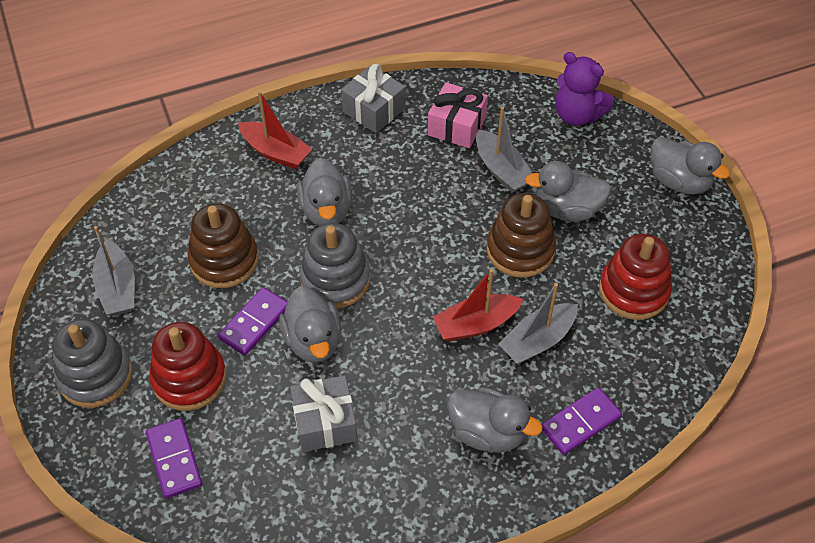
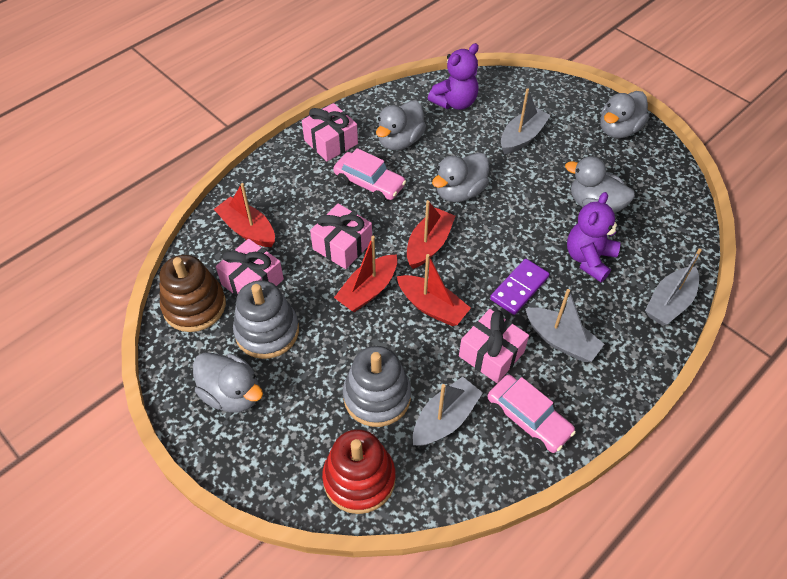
brown stacking toy: [188,203,259,288] [487,193,556,278] = 2 -> [159,255,226,332] = 1
grey boat: [92,226,135,316] [476,106,532,193] [498,283,578,364] = 3 -> [413,377,483,446] [501,88,551,154] [525,289,604,362] [645,249,702,325] = 4
grey gift: [290,375,358,452] [341,64,405,133] = 2 -> none = 0
pink car: none = 0 -> [333,148,406,202] [487,375,576,453] = 2
pink gift: [428,82,488,148] = 1 -> [216,239,284,297] [302,103,358,161] [310,204,372,269] [459,309,529,383] = 4
purple domino: [146,418,202,499] [218,287,287,355] [541,387,622,455] = 3 -> [490,259,550,315] = 1
purple teddy bear: [555,52,614,126] = 1 -> [428,43,479,110] [567,192,620,282] = 2
red boat: [238,91,312,169] [433,269,523,342] = 2 -> [214,183,275,247] [334,236,397,312] [397,254,471,326] [407,200,455,269] = 4
red stacking toy: [149,322,227,411] [599,234,672,320] = 2 -> [322,429,396,514] = 1

